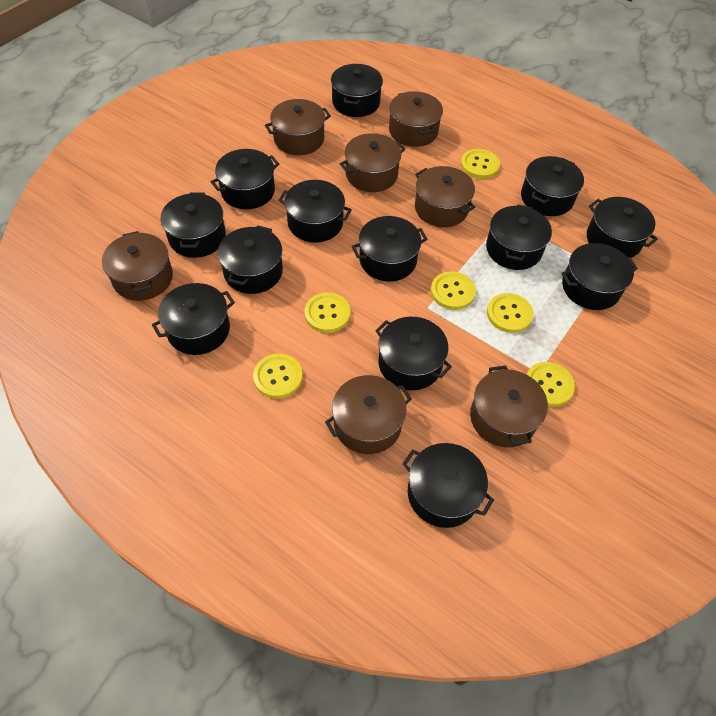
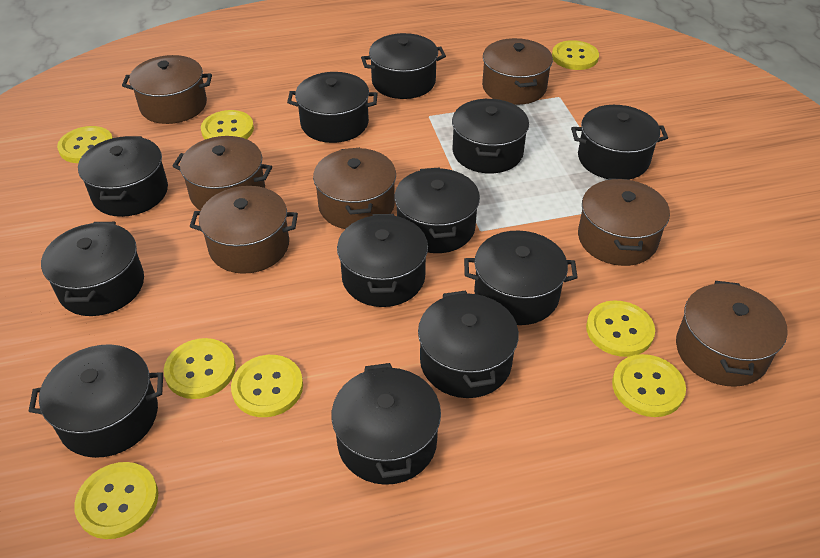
black pot: [152,283,235,355] [161,192,226,258] [211,149,279,209] [218,225,283,294] [278,180,352,243] [331,64,383,117] [352,216,427,282] [375,317,452,390] [402,443,494,528] [486,205,552,270] [521,156,584,216] [561,243,638,310] [587,197,658,258] = 13 -> [28,344,163,458] [41,222,144,316] [78,136,168,217] [287,72,378,143] [332,363,441,485] [337,214,428,307] [361,33,446,99] [395,167,480,253] [418,290,519,398] [452,99,529,173] [464,231,578,325] [571,105,668,179] = 12
yellow button: [253,354,303,399] [304,293,350,333] [431,271,476,310] [461,149,500,179] [487,293,534,333] [526,362,575,407] = 6 -> [57,126,113,163] [74,462,158,539] [164,338,236,399] [201,110,254,139] [231,355,303,417] [552,40,599,70] [586,300,655,357] [612,354,686,417] = 8

